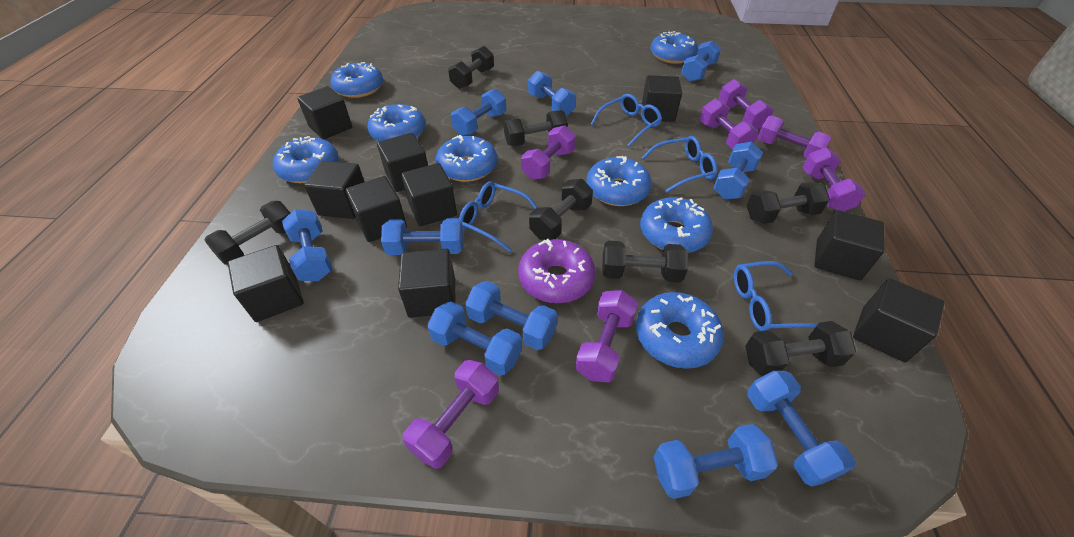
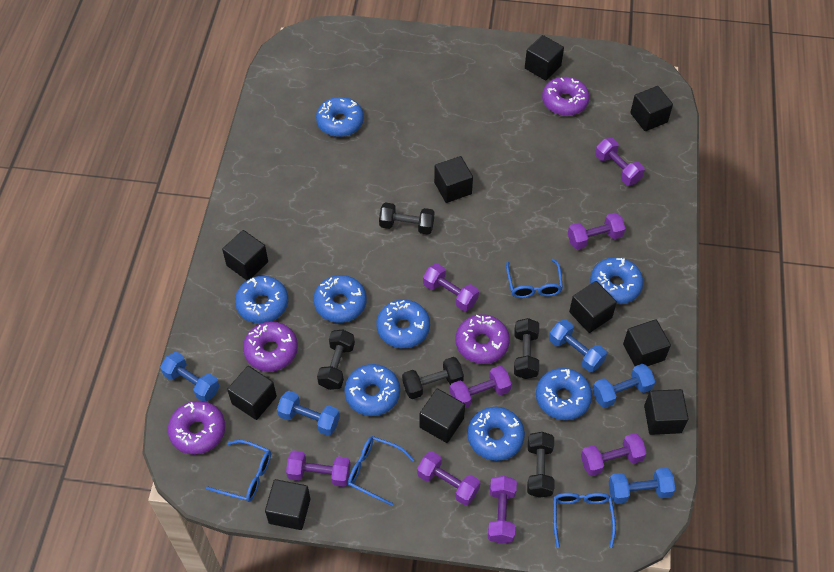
black dumbbell: [204,201,290,265] [448,46,494,89] [504,110,568,147] [529,179,593,240] [602,241,688,283] [745,321,856,376] [747,182,830,224] = 7 -> [317,330,355,390] [379,203,434,235] [402,357,464,399] [514,318,539,379] [527,432,554,498] = 5
blue dumbbell: [282,209,333,281] [381,218,464,255] [427,301,522,376] [451,89,506,136] [465,281,558,350] [528,70,576,116] [654,424,778,499] [681,40,721,82] [713,142,763,199] [747,371,855,487] = 10 -> [160,352,220,402] [277,391,340,436] [549,319,607,372] [593,364,655,408] [609,468,675,504] = 5
purple donut: [518,239,595,303] = 1 -> [168,401,225,455] [243,321,298,372] [455,314,510,364] [542,77,590,116] = 4
purple dumbbell: [403,360,499,469] [521,125,576,180] [576,290,638,382] [700,99,758,149] [718,79,774,130] [757,115,832,158] [802,147,866,211] = 7 -> [286,450,350,487] [417,451,480,505] [423,263,479,311] [450,366,512,408] [488,476,517,544] [568,213,626,250] [581,433,647,476] [595,138,645,185] = 8

